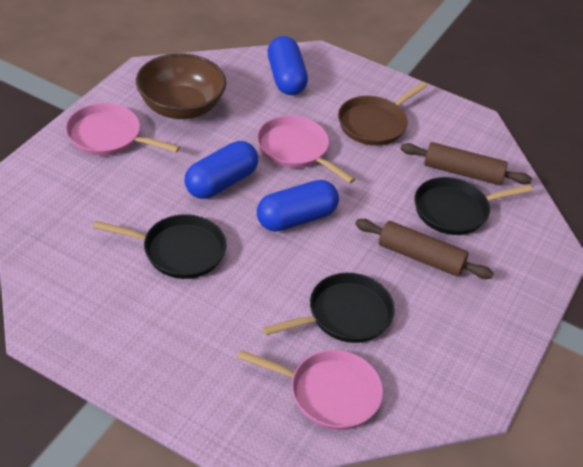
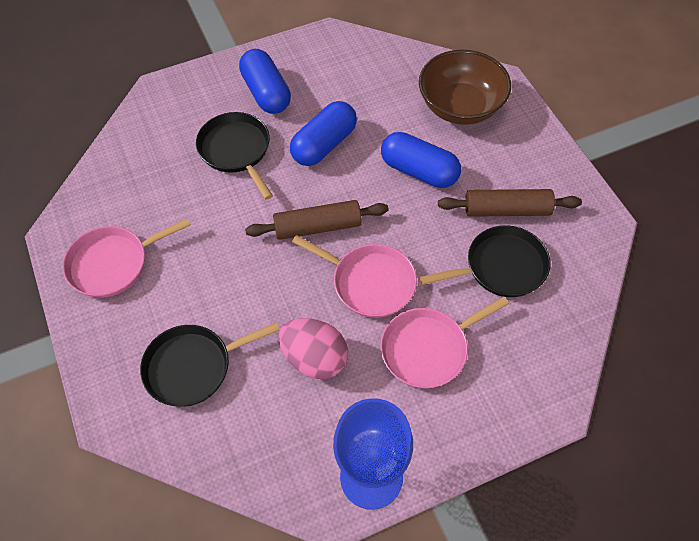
blue goblet: none = 0 -> [333,398,413,510] = 1
brown pan: [338,82,427,146] = 1 -> none = 0
pink egg: none = 0 -> [279,318,348,379] = 1

